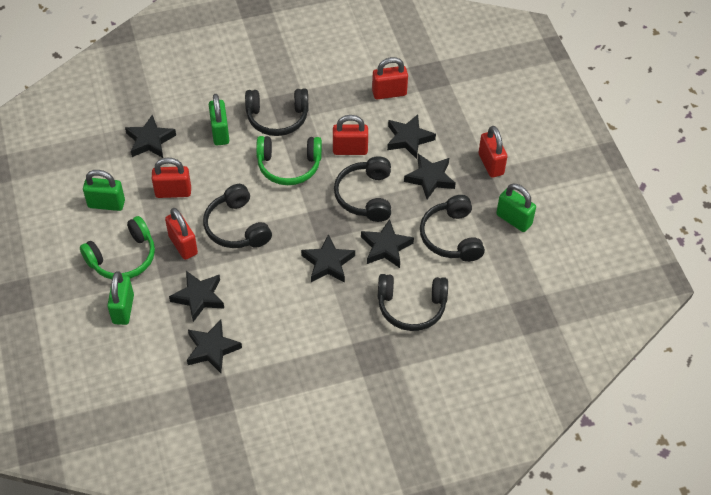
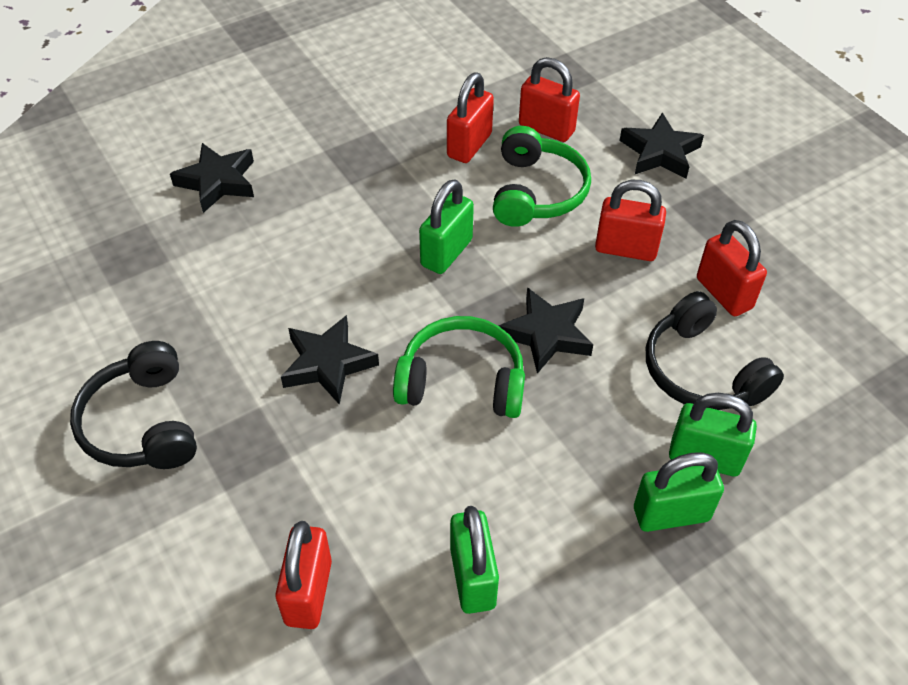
black headphones: [203,184,272,248] [245,89,309,136] [334,156,391,222] [378,274,448,331] [420,195,485,262] = 5 -> [70,341,197,469] [646,291,784,410] = 2
black star: [125,115,176,158] [169,271,224,322] [187,320,242,373] [301,234,355,283] [361,219,414,268] [387,114,436,159] [404,154,456,199] = 7 -> [170,143,254,213] [281,315,379,405] [498,288,593,374] [619,113,704,178] = 4

